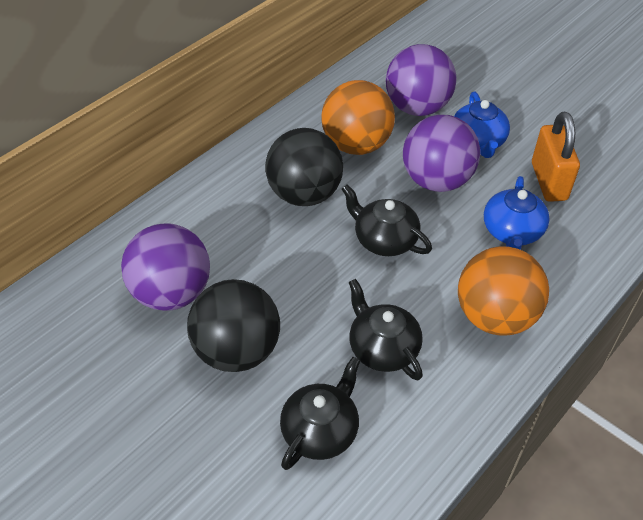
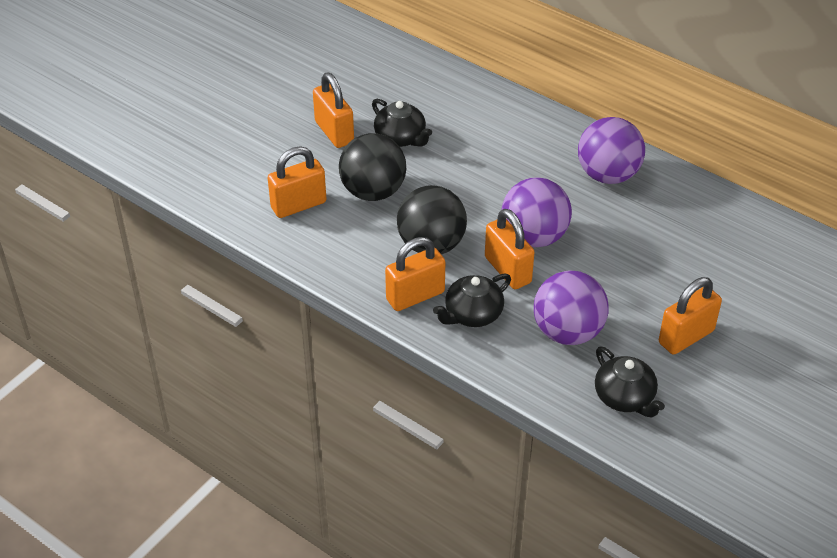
blue teapot: [454,92,510,158] [484,176,550,250] = 2 -> none = 0
orange ball: [321,80,395,155] [458,246,549,336] = 2 -> none = 0
orange padlock: [532,112,580,202] = 1 -> [268,146,326,218] [313,73,354,148] [385,237,445,311] [485,209,535,289] [659,277,722,355] = 5

